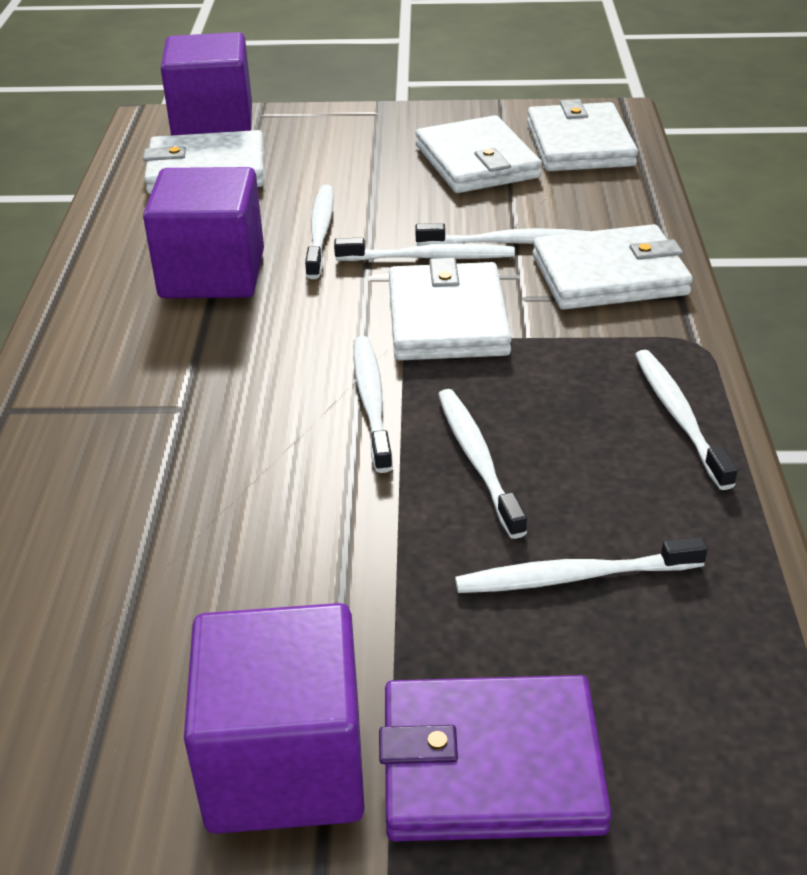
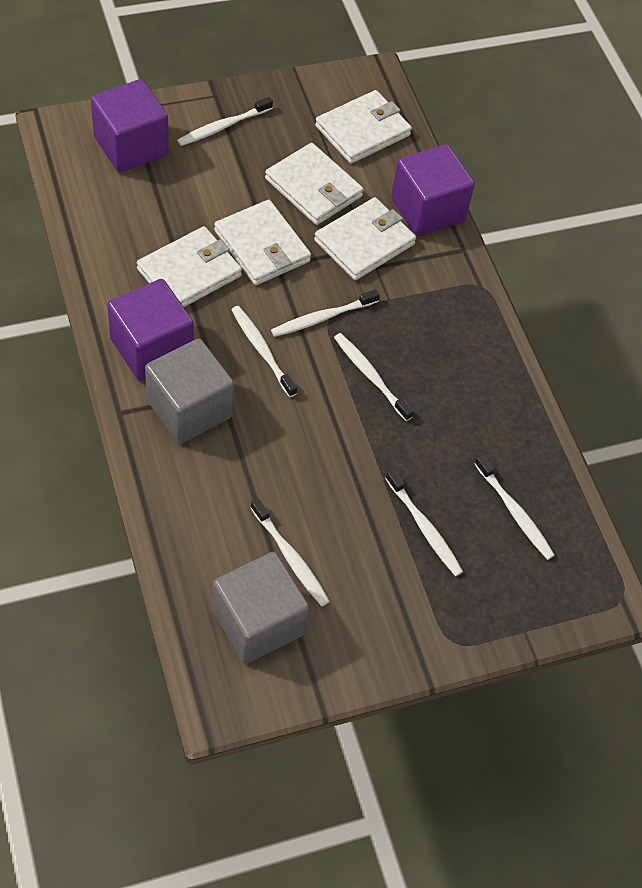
grey cube: none = 0 -> [145,339,234,444] [212,552,309,664] = 2
purple wallet: [379,675,612,841] = 1 -> none = 0

